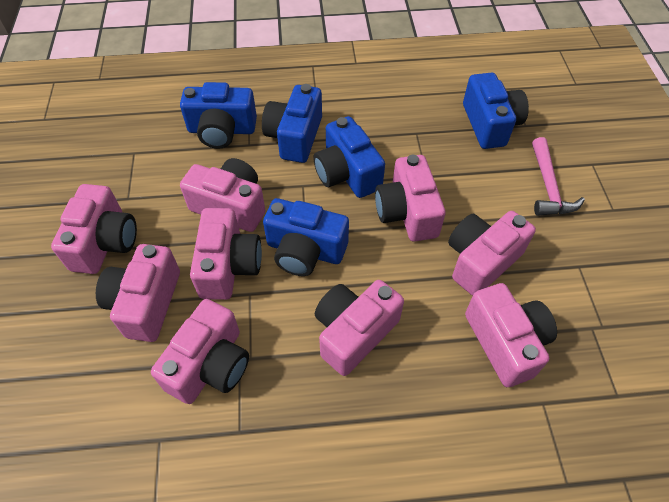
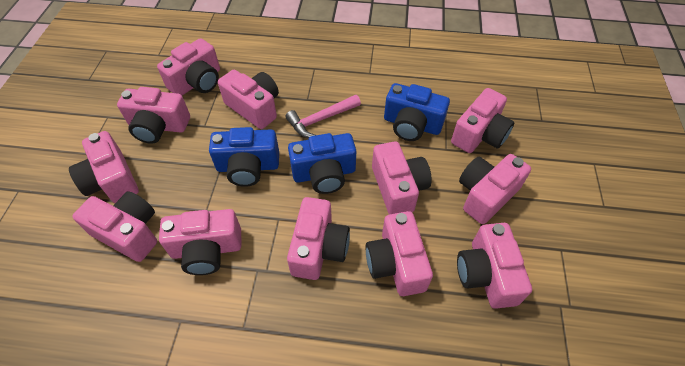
blue camera: [180,82,257,149] [262,84,322,163] [263,198,349,276] [313,116,385,198] [463,73,529,149] = 5 -> [209,127,279,187] [288,133,356,194] [384,83,450,141] = 3
pink camera: [51,184,137,274] [96,244,180,342] [151,299,249,404] [180,158,265,232] [190,208,262,300] [315,280,404,376] [375,155,446,242] [448,211,536,296] [465,283,557,387] = 9 -> [69,131,139,203] [72,191,157,262] [117,87,190,144] [157,38,220,95] [159,209,241,275] [218,70,279,129] [287,197,350,280] [365,211,433,296] [372,141,432,214] [451,88,514,153] [457,223,532,309] [459,154,531,224] = 12

